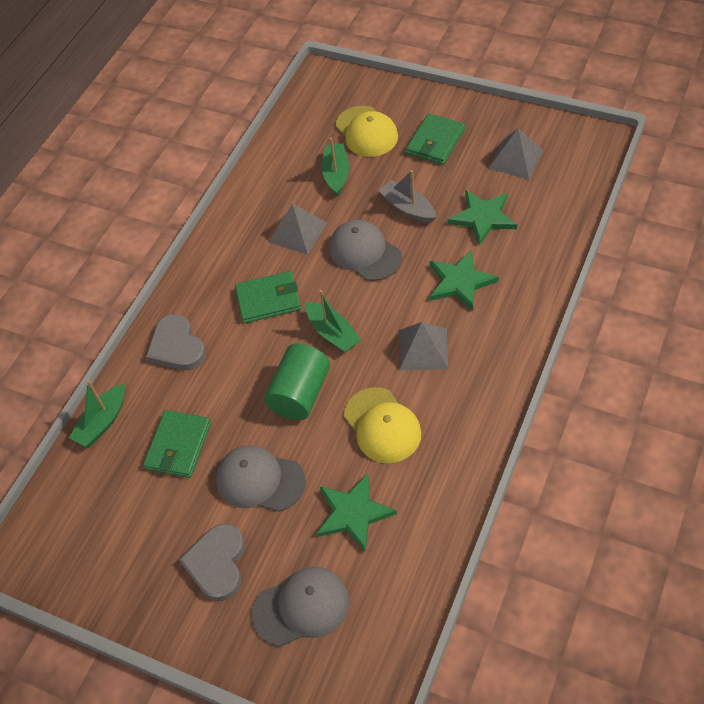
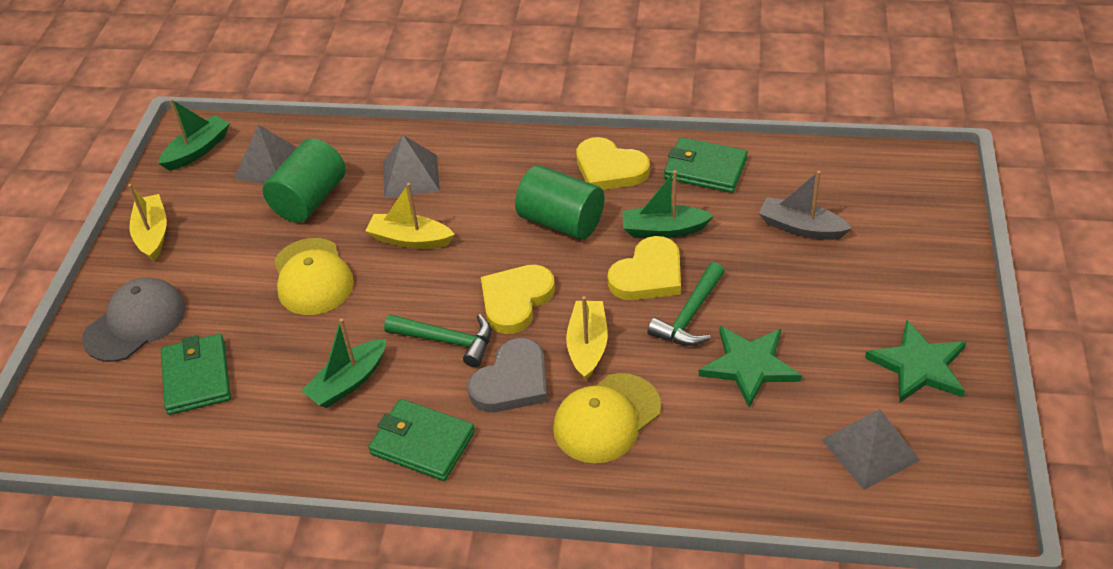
green cylinder: [264,343,330,420] = 1 -> [262,138,346,223] [515,165,604,240] = 2
green hammer: none = 0 -> [384,314,491,367] [648,262,725,346] = 2
green star: [316,473,397,552] [430,250,499,311] [447,190,517,246] = 3 -> [699,326,802,408] [865,319,966,403] = 2
grey cap: [216,445,306,512] [252,567,349,647] [329,220,402,281] = 3 -> [82,277,186,362] = 1
grey heart: [146,314,206,370] [179,523,245,601] = 2 -> [468,338,547,412] = 1
yellow boat: none = 0 -> [128,184,167,261] [366,183,455,249] [566,296,608,381] = 3
yellow heart: none = 0 -> [481,265,555,334] [576,137,650,190] [607,236,681,300] = 3

